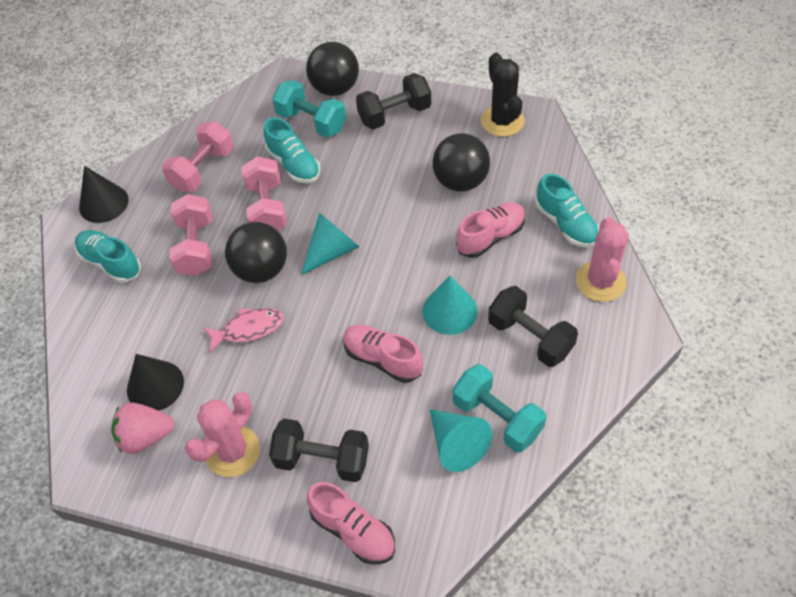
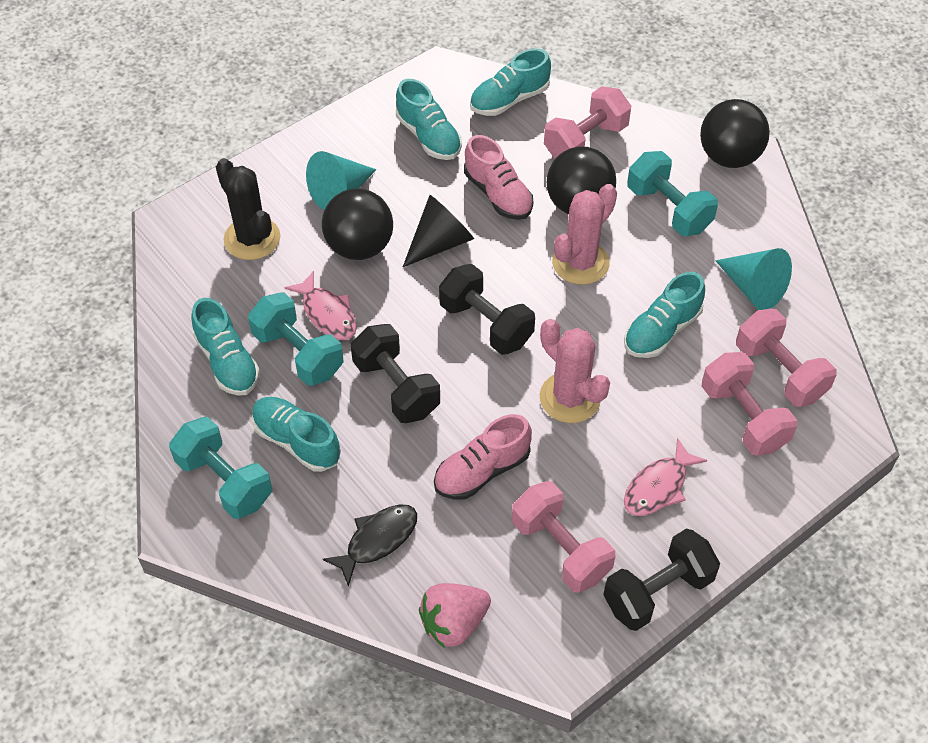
black cone: [79,166,129,223] [127,354,184,411] = 2 -> [403,195,474,267] = 1
black fish: none = 0 -> [323,505,417,587] = 1
pink dumbbell: [162,121,234,192] [169,194,212,276] [241,156,287,231] = 3 -> [512,481,615,593] [544,86,631,159] [702,352,797,456] [736,309,837,407] = 4
pink fish: [203,308,284,353] = 1 -> [284,271,357,340] [624,438,708,516] = 2
pink shoe: [307,482,395,564] [343,325,423,383] [456,202,526,258] = 3 -> [434,414,532,500] [464,135,533,220] = 2
turquoise cone: [301,212,359,275] [422,276,478,335] [430,410,492,472] = 3 -> [306,151,376,210] [715,248,792,310] = 2
turquoise dumbbell: [272,80,347,137] [452,364,546,452] = 2 -> [169,417,272,519] [248,292,344,386] [627,151,718,236] = 3
turquoise shoe: [75,230,141,283] [264,117,320,183] [535,174,599,248] = 3 -> [191,298,260,396] [252,397,341,472] [396,79,462,160] [470,49,551,116] [624,272,705,358] = 5

